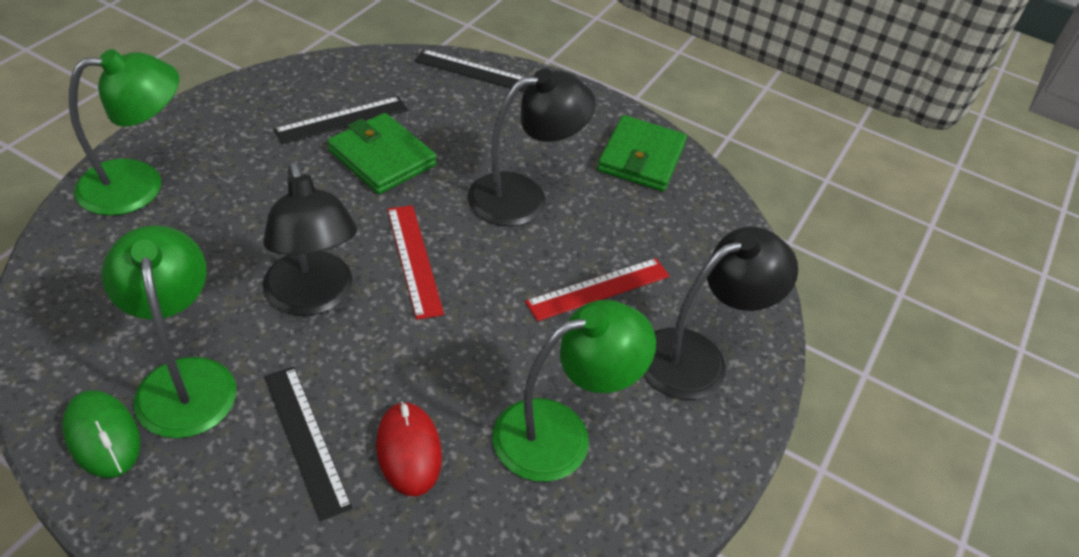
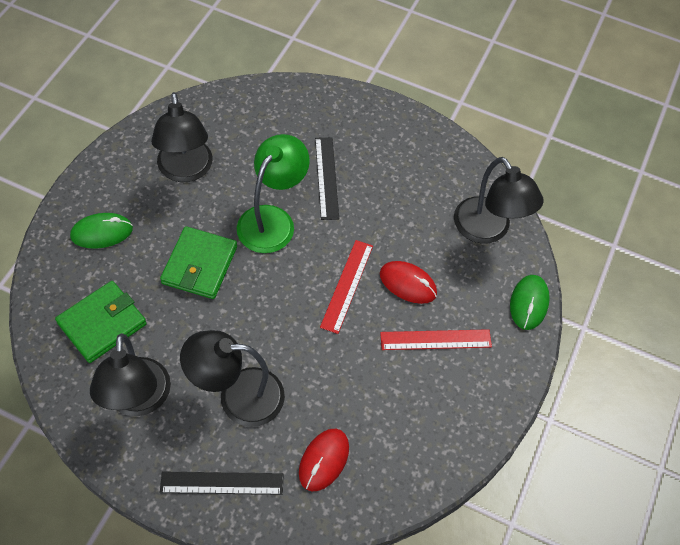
black lamp: [263,162,357,316] [468,69,596,226] [643,227,798,400] = 3 -> [90,333,171,416] [151,92,213,182] [180,330,285,427] [454,157,544,244] = 4
black ruler: [264,366,352,521] [273,96,408,144] [415,49,528,92] = 3 -> [160,472,283,495] [315,137,339,220] = 2
green lamp: [69,49,179,216] [102,226,236,438] [492,300,656,482] = 3 -> [237,134,310,253] = 1
green mouse: [62,390,140,478] = 1 -> [70,213,133,249] [510,275,550,330] = 2
red mouse: [376,401,442,496] = 1 -> [299,429,349,491] [380,261,437,304] = 2

